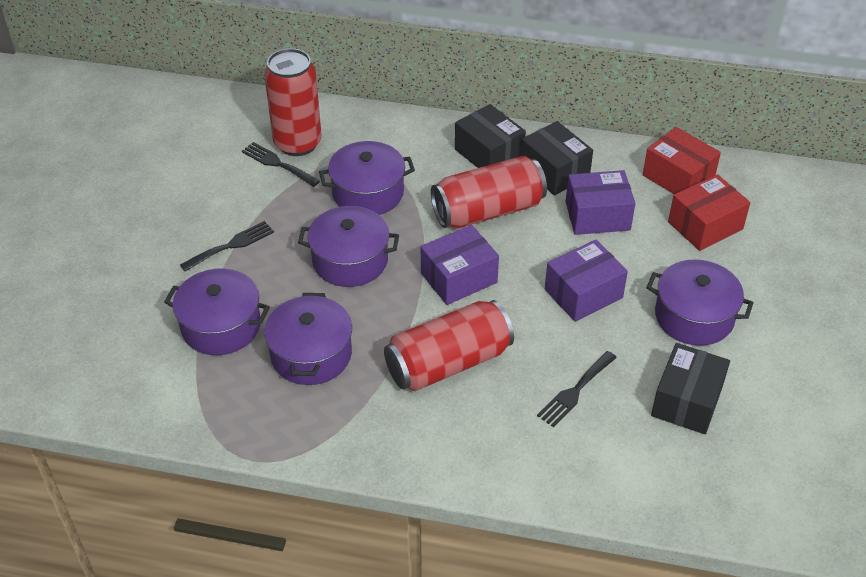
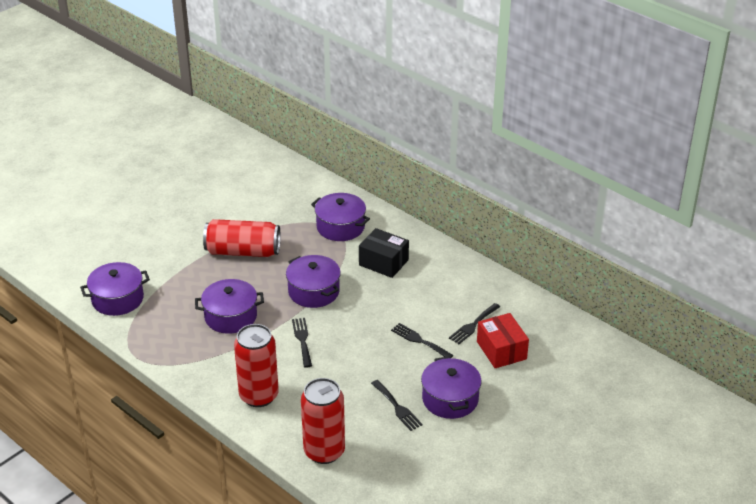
black box: [455,104,526,168] [520,121,593,195] [651,343,730,434] = 3 -> [359,228,409,278] = 1
black fork: [180,221,274,272] [242,142,320,187] [537,351,617,427] = 3 -> [292,318,312,368] [371,380,423,431] [391,323,453,358] [449,303,500,344] = 4
purple box: [421,225,499,305] [545,240,628,322] [566,170,635,235] = 3 -> none = 0
red box: [643,127,721,194] [668,174,750,251] = 2 -> [477,313,529,368] = 1

